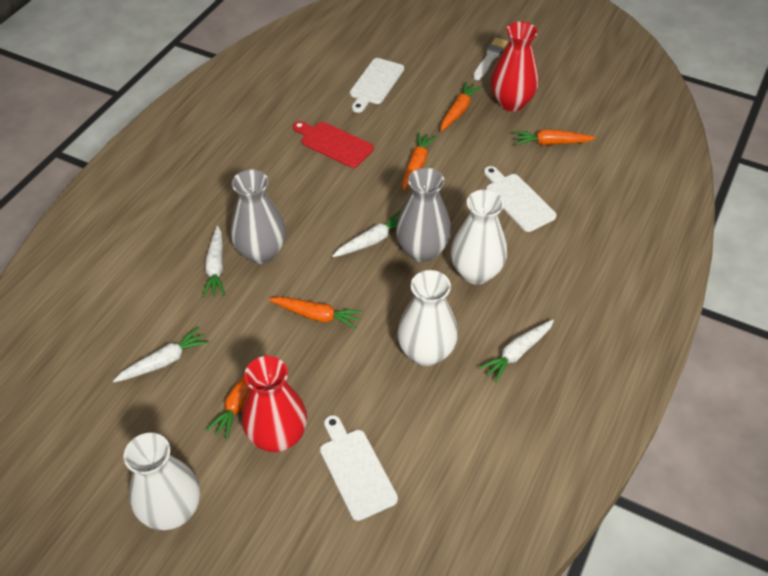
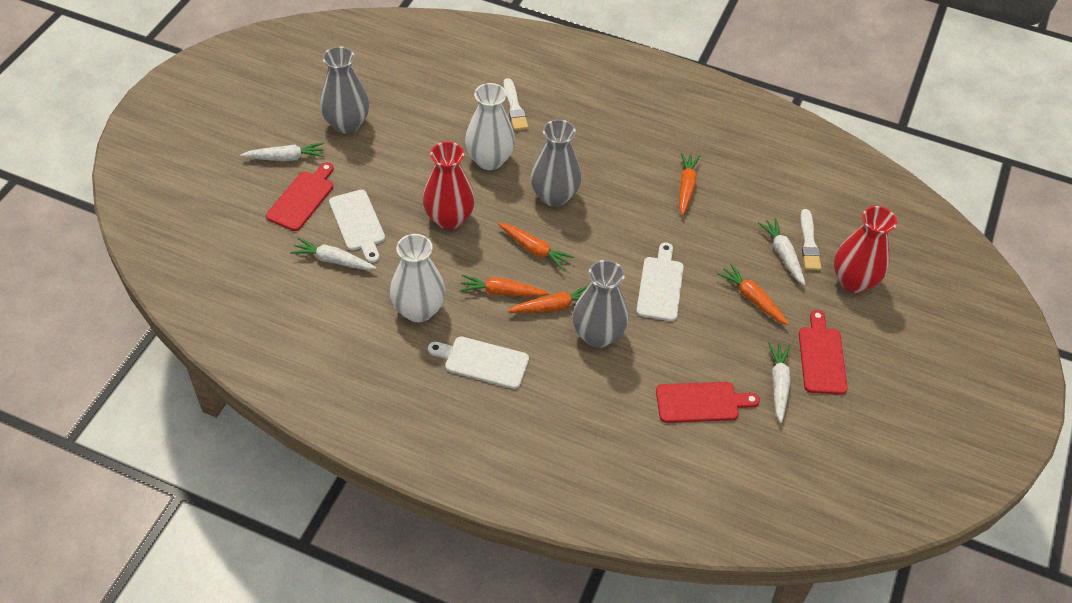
grey vase: [231,169,286,264] [396,168,451,262] = 2 -> [320,46,369,134] [530,119,581,207] [573,260,628,348] = 3
red cutting board: [293,121,374,168] = 1 -> [266,162,334,231] [656,382,760,423] [799,310,848,395] = 3
white brush: [473,38,508,80] = 1 -> [504,78,528,131] [800,209,821,271] = 2
white vase: [124,433,200,530] [397,270,458,366] [451,190,507,285] = 3 -> [390,234,445,322] [465,83,515,170] = 2

